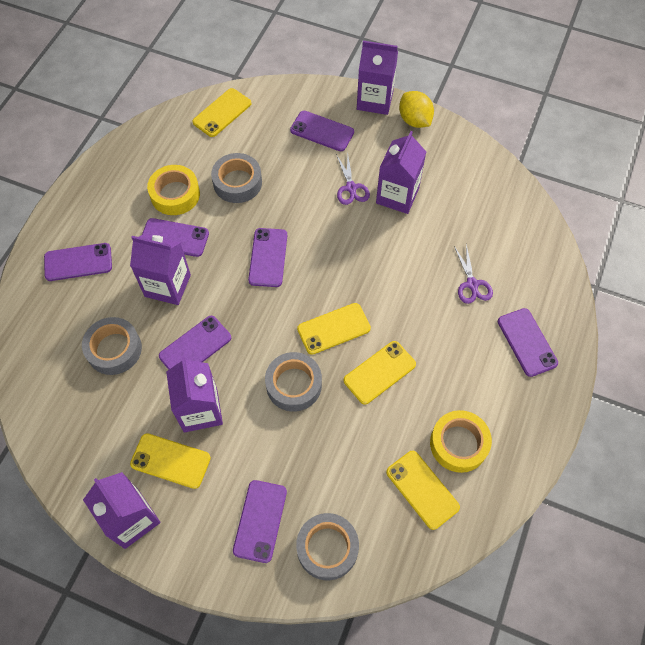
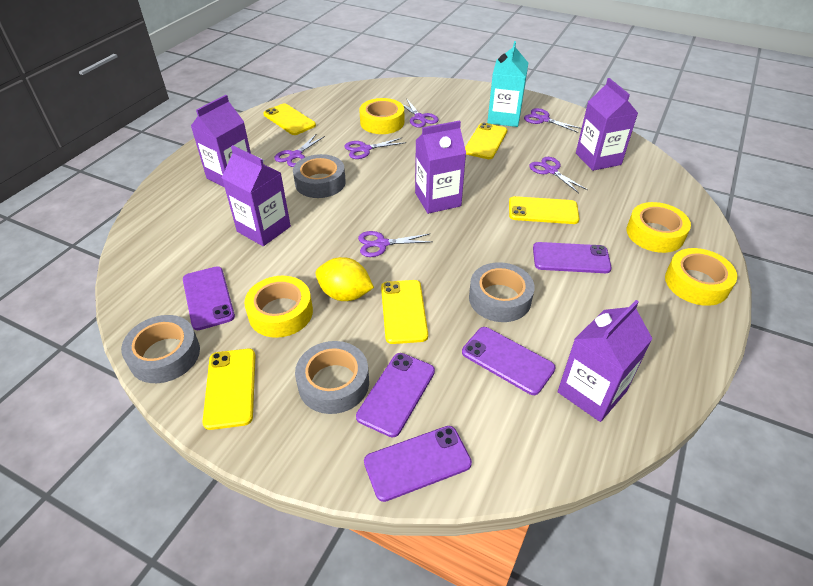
purple phone: [44,243,112,281] [142,218,209,257] [159,316,231,370] [233,480,287,563] [248,228,287,287] [290,111,354,151] [498,308,558,377] = 7 -> [183,266,235,330] [356,353,435,437] [364,426,472,502] [462,327,556,395] [533,242,612,273] = 5
purple scissors: [336,154,370,205] [454,244,493,304] = 2 -> [274,134,325,167] [344,138,406,159] [358,231,432,257] [401,98,439,128] [524,108,582,133] [529,157,588,193] = 6
turquoise carton: none = 0 -> [487,41,528,127] = 1
yellow tape: [147,165,200,215] [430,410,492,473] = 2 -> [244,276,313,338] [359,98,404,134] [627,202,691,253] [665,248,737,306] = 4

